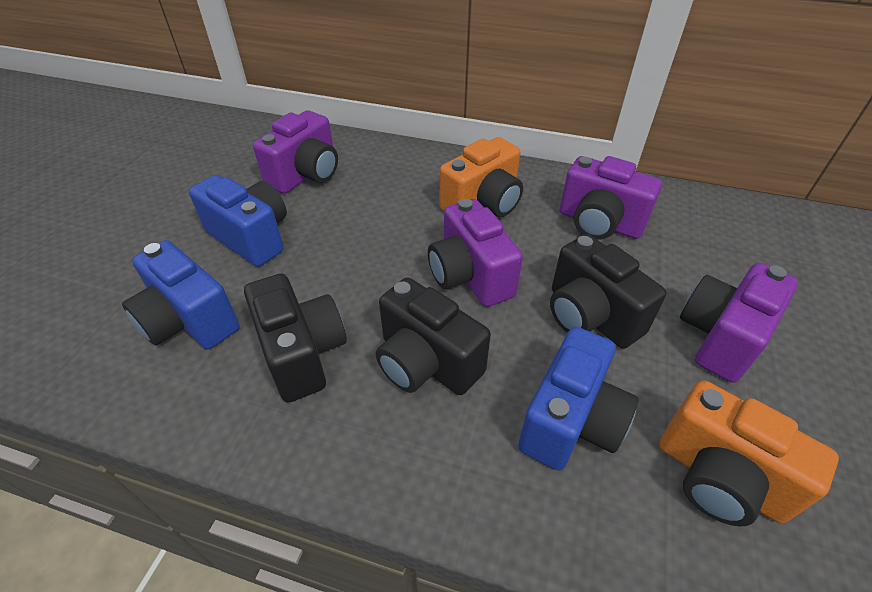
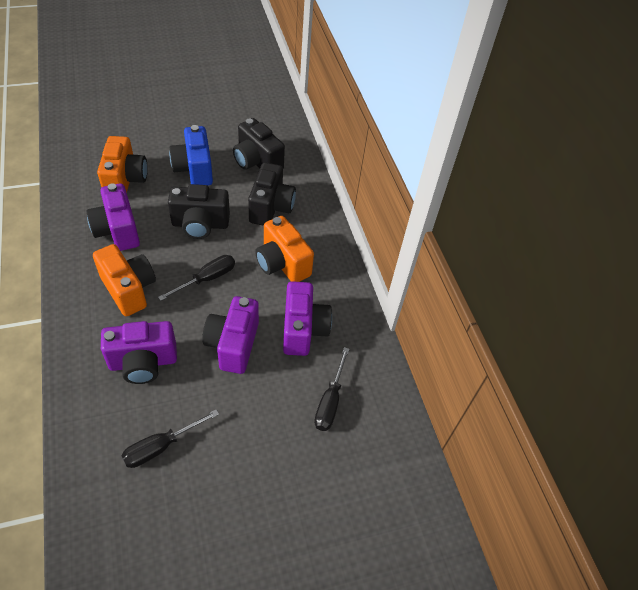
black screwdriver: none = 0 -> [121,410,219,468] [158,255,235,301] [314,347,349,431] = 3
blue camera: [122,240,240,349] [189,175,287,267] [518,327,638,470] = 3 -> [169,125,213,185] = 1
orange camera: [440,137,523,217] [659,380,839,527] = 2 -> [93,244,156,316] [97,136,148,193] [255,216,314,282] = 3

